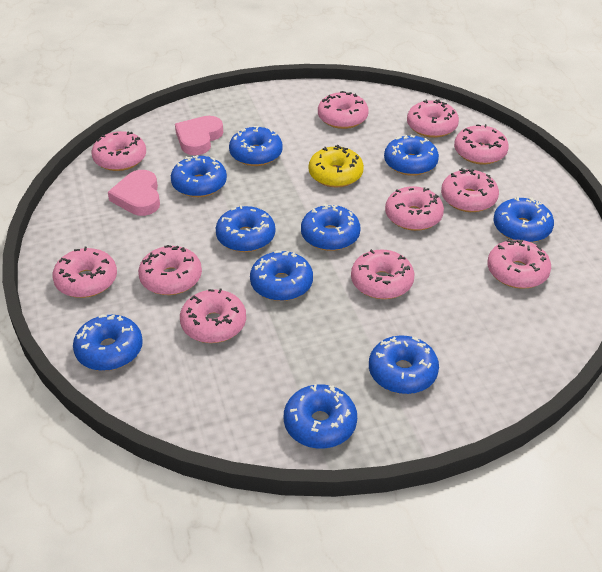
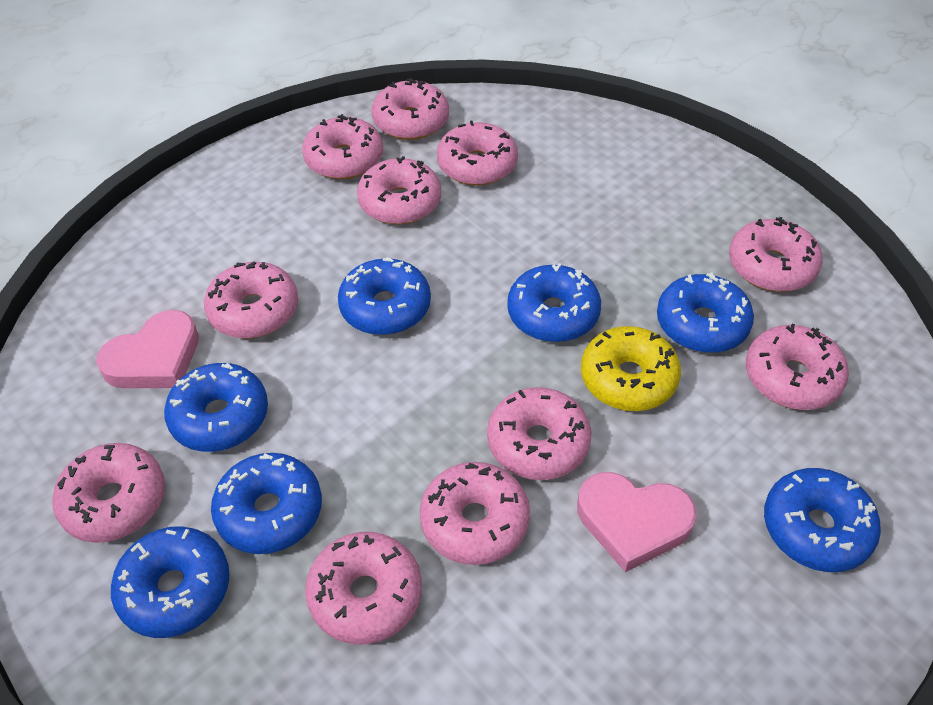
blue donut: [73,314,143,371] [171,155,227,197] [216,205,275,252] [229,126,283,166] [250,250,313,301] [284,384,357,449] [301,204,360,251] [369,336,439,394] [384,134,439,176] [493,197,554,243] = 10 -> [111,526,230,638] [164,363,268,452] [211,453,322,554] [338,257,431,335] [507,263,601,342] [657,272,754,353] [764,468,881,572] = 7

